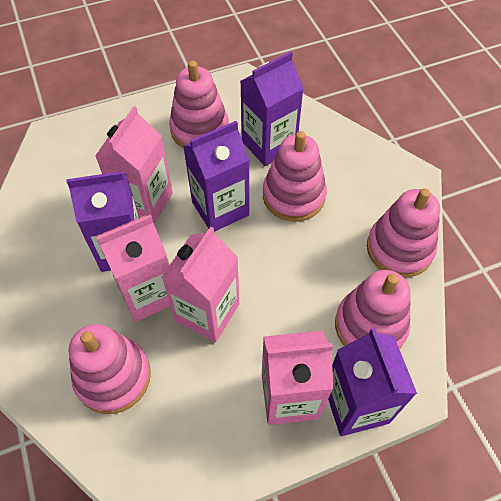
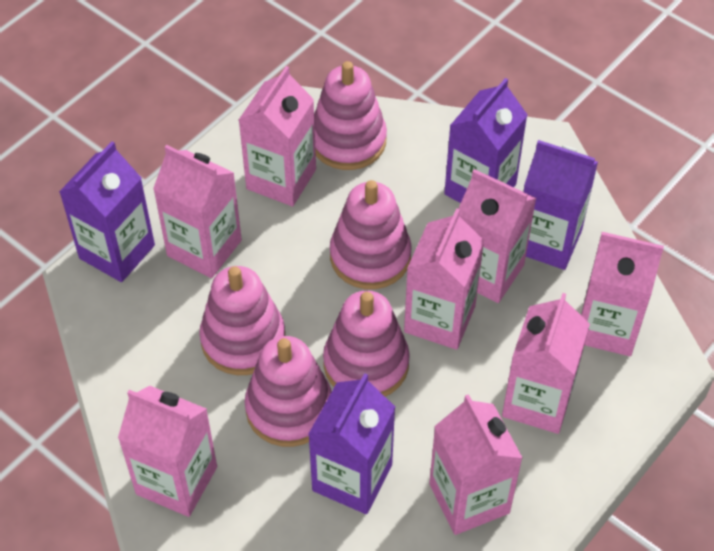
pink carton: [95,106,173,224] [96,215,170,322] [162,227,239,342] [262,330,333,425] = 4 -> [118,386,217,517] [153,145,242,278] [239,66,316,206] [404,208,484,350] [429,394,523,535] [458,169,536,303] [502,293,590,434] [581,232,664,356] = 8

